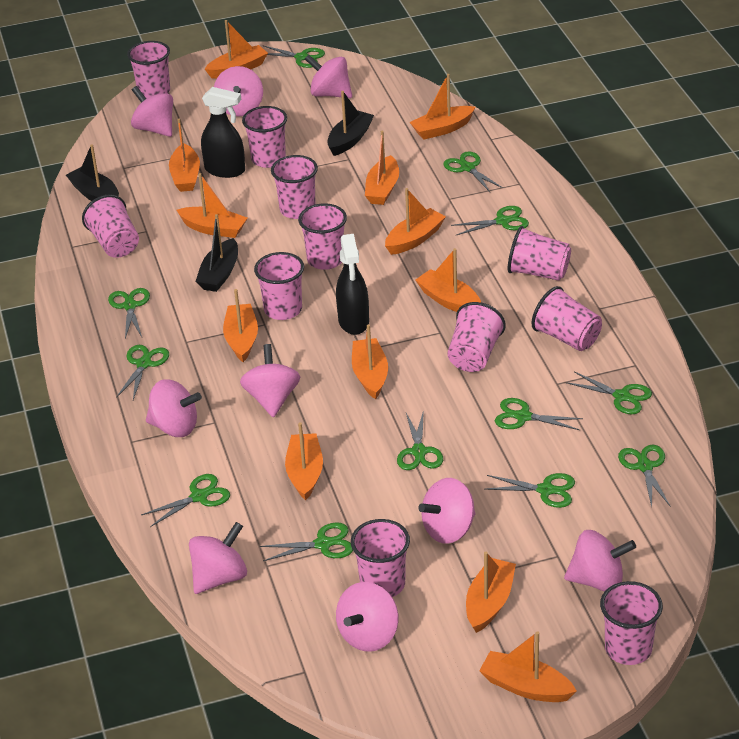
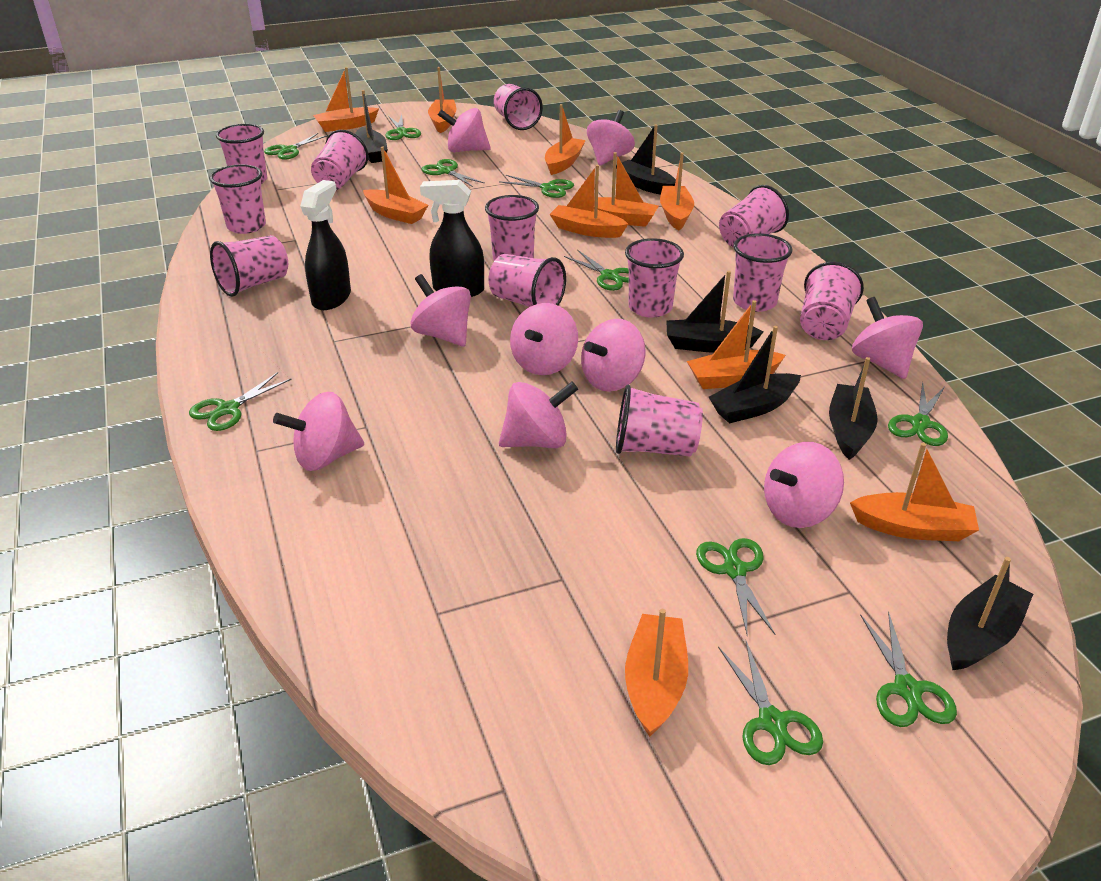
black boat: [66,144,119,201] [195,214,238,292] [327,91,374,156] = 3 -> [355,90,388,163] [616,124,676,195] [666,271,764,353] [709,326,801,424] [829,357,878,460] [947,557,1033,670] = 6
green scissors: [108,288,150,339] [116,345,169,400] [141,474,230,527] [260,522,353,561] [263,45,325,68] [397,410,443,470] [443,152,503,192] [451,206,529,235] [484,473,575,508] [495,398,583,430] [566,371,652,414] [618,445,670,508] = 12 -> [189,372,292,431] [264,133,328,160] [385,114,421,140] [422,159,485,187] [499,175,574,198] [564,250,629,291] [696,538,775,634] [718,641,823,765] [860,611,957,727] [888,382,948,446] = 10
orange boat: [169,119,200,192] [177,173,247,238] [205,20,268,79] [223,289,258,362] [285,422,323,501] [352,324,388,399] [365,130,399,205] [385,188,446,255] [410,74,475,140] [415,248,481,312] [466,552,516,633] [479,631,577,702] = 12 -> [313,67,379,132] [363,147,428,224] [428,67,456,133] [545,104,586,175] [550,165,628,238] [594,152,658,227] [625,609,688,737] [660,152,694,230] [687,300,786,389] [850,443,979,541] = 10
pink cup: [82,194,139,258] [127,41,170,99] [242,106,287,168] [254,252,304,320] [271,155,318,219] [298,203,347,270] [351,519,410,597] [447,302,506,372] [508,226,571,281] [531,286,602,351] [600,581,663,665] = 11 -> [210,164,266,234] [210,235,288,297] [216,124,267,184] [311,130,368,190] [485,195,539,261] [489,254,566,307] [494,84,543,130] [616,385,703,457] [625,238,684,318] [719,185,789,248] [733,233,792,312] [800,262,864,340] = 12

